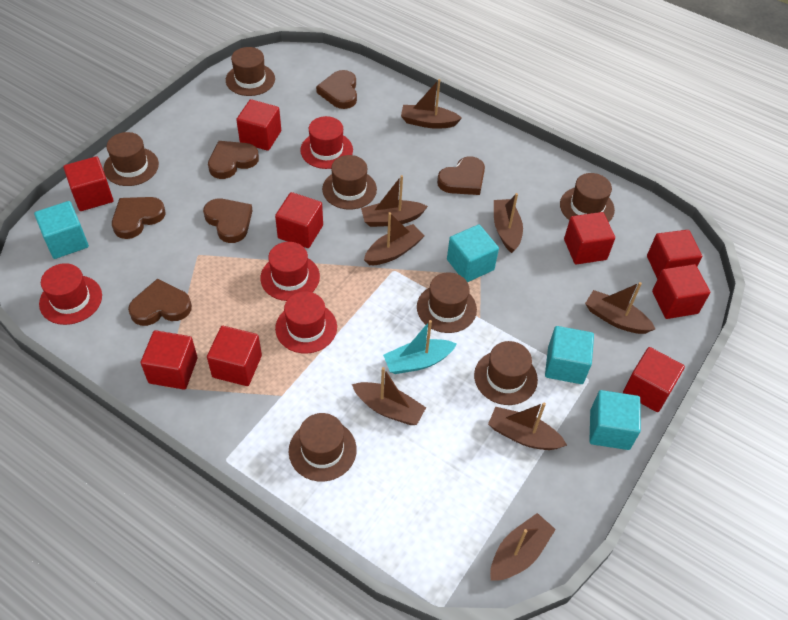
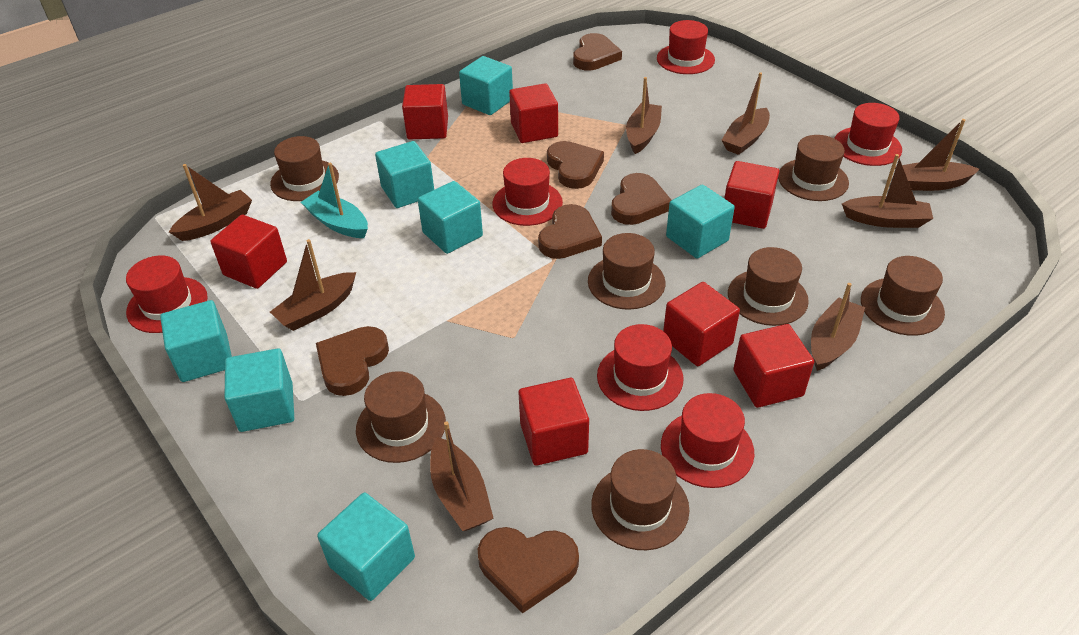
red cube: [63,156,113,211] [141,330,198,390] [207,326,262,386] [236,99,281,151] [275,192,323,248] [564,212,615,264] [623,347,685,412] [647,230,702,279] [652,264,710,319] = 9 -> [210,215,287,289] [402,84,448,140] [509,83,558,143] [518,378,589,466] [663,282,740,366] [724,161,779,229] [733,324,814,408] = 7
red hat: [39,263,102,325] [260,242,320,301] [275,291,337,354] [300,116,353,169] = 4 -> [126,256,208,333] [493,158,563,226] [597,324,684,411] [657,20,715,74] [661,393,754,488] [834,103,902,166] = 6
turquoise cube: [34,201,89,259] [447,224,499,282] [545,326,594,384] [589,390,641,450] = 4 -> [160,300,232,382] [224,348,294,432] [317,493,415,601] [375,141,434,208] [418,181,483,254] [459,56,513,115] [666,185,735,258] = 7

